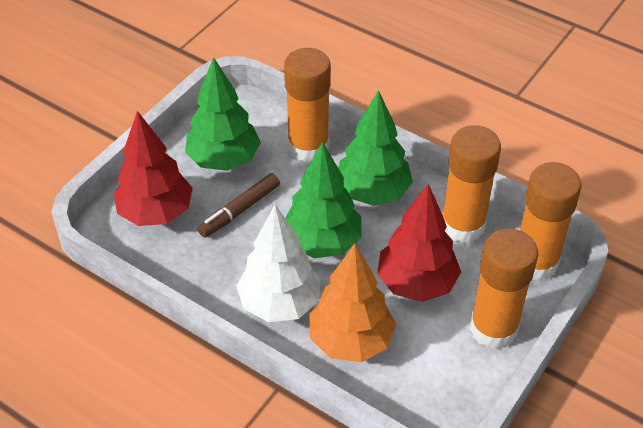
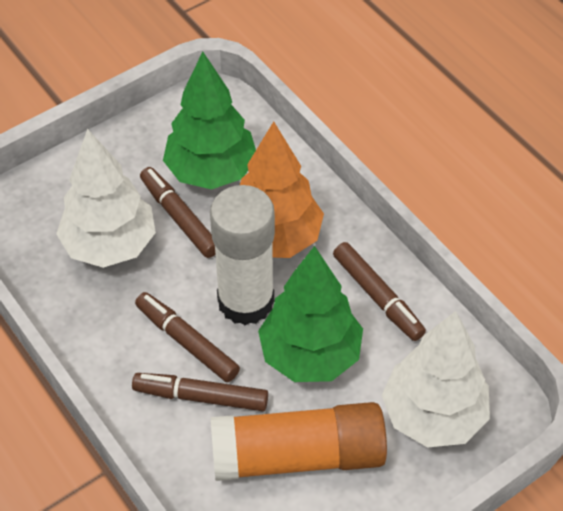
brown marker: [197,173,280,238] = 1 -> [132,373,268,411] [135,292,240,382] [140,167,215,258] [333,242,426,341] = 4
green tree: [185,57,261,171] [285,142,361,258] [338,90,413,206] = 3 -> [163,52,256,190] [258,246,363,382] = 2
orange glue stick: [284,48,331,162] [442,125,501,243] [470,228,538,349] [520,162,582,281] = 4 -> [211,402,387,481] = 1
red tree: [113,111,193,226] [377,184,461,302] = 2 -> none = 0
white glue stick: none = 0 -> [210,185,275,325] = 1
white tree: [236,205,321,322] = 1 -> [56,129,156,268] [382,311,490,448] = 2

